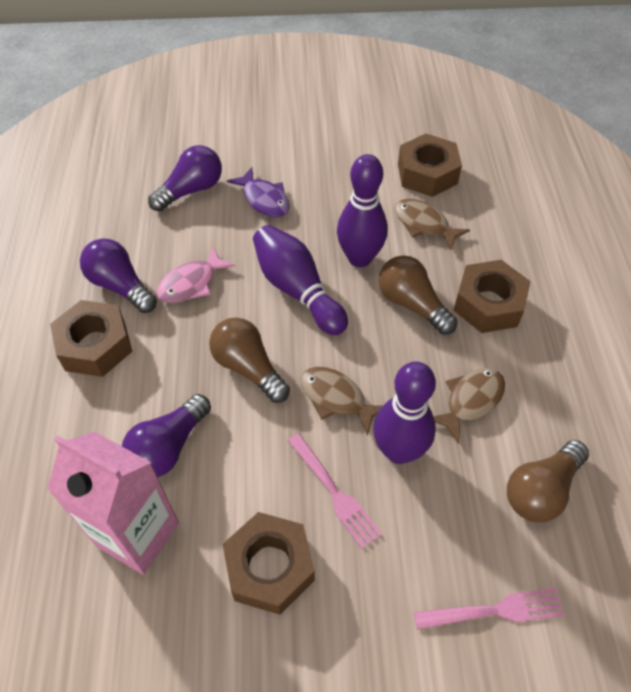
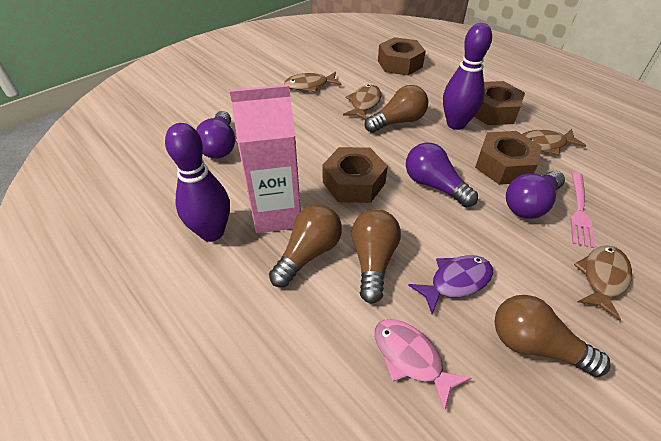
brown fish: [301,367,382,436] [395,199,470,250] [433,368,505,444] = 3 -> [284,72,341,92] [343,85,382,120] [523,129,586,156] [574,245,632,321] = 4
brown light bulb: [209,317,290,403] [379,256,457,335] [507,440,589,522] = 3 -> [269,204,342,287] [351,209,401,304] [364,85,428,133] [494,295,611,377] = 4
pink fork: [288,433,382,549] [414,588,564,630] = 2 -> [570,172,595,248] = 1
purple bowling pin: [253,225,348,335] [337,154,388,267] [373,362,436,464] = 3 -> [165,123,230,242] [443,23,492,130] = 2

